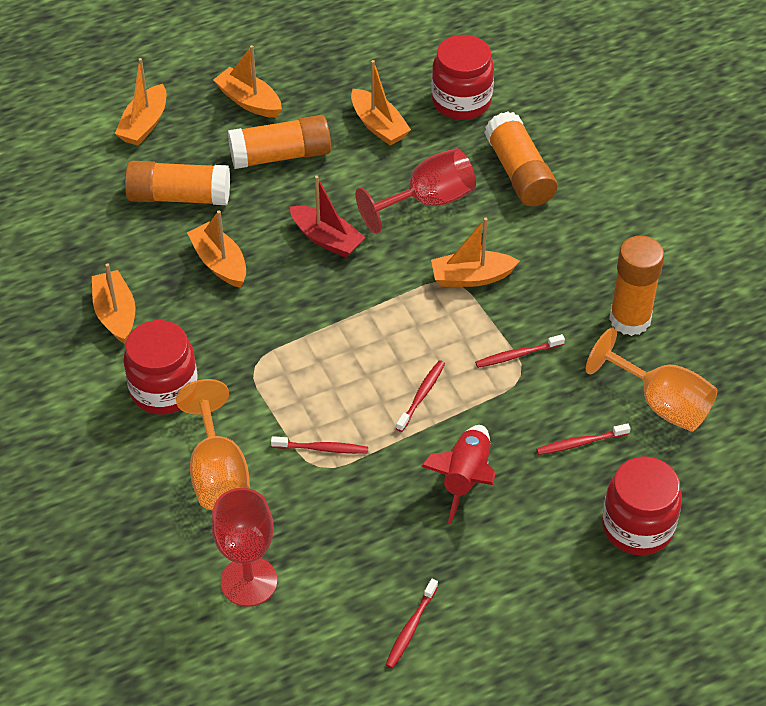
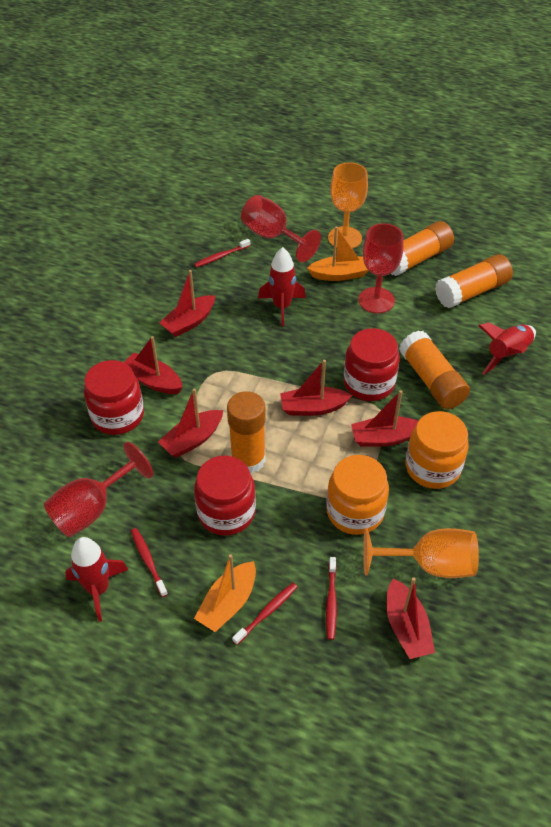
orange boat: [92,263,136,344] [115,58,167,146] [187,210,246,288] [213,45,282,118] [351,60,411,146] [431,218,520,287] = 6 -> [194,554,256,632] [307,226,369,281] = 2
orange jar: none = 0 -> [326,455,389,535] [406,411,469,489] = 2
red boat: [290,176,366,258] = 1 -> [124,336,183,394] [158,388,223,458] [159,270,215,337] [280,360,352,416] [351,390,418,447] [386,577,435,659] = 6
red goblet: [211,488,277,607] [355,148,476,234] = 2 -> [44,442,153,537] [241,195,321,262] [358,223,404,313] = 3
red rocket: [421,425,495,523] = 1 -> [65,537,128,622] [258,247,306,327] [478,323,536,375] = 3
red toothbrush: [271,436,368,454] [386,579,438,668] [396,360,445,432] [475,334,565,368] [536,423,631,455] = 5 -> [131,528,168,597] [194,239,250,268] [232,583,297,645] [326,557,337,640] = 4

